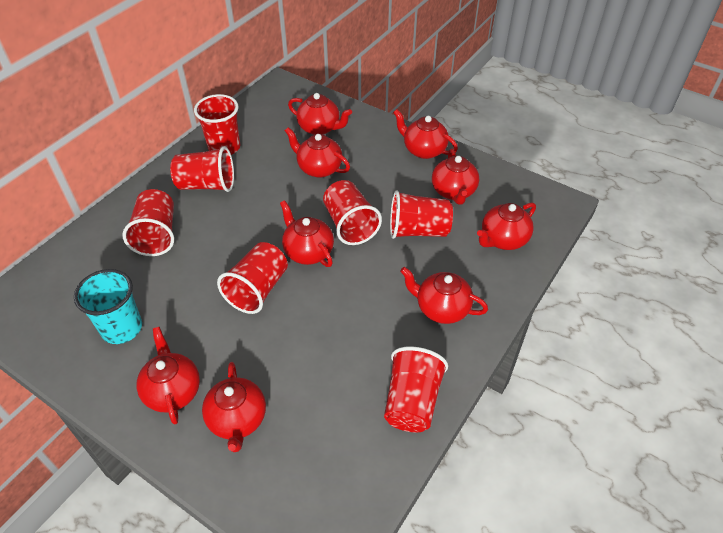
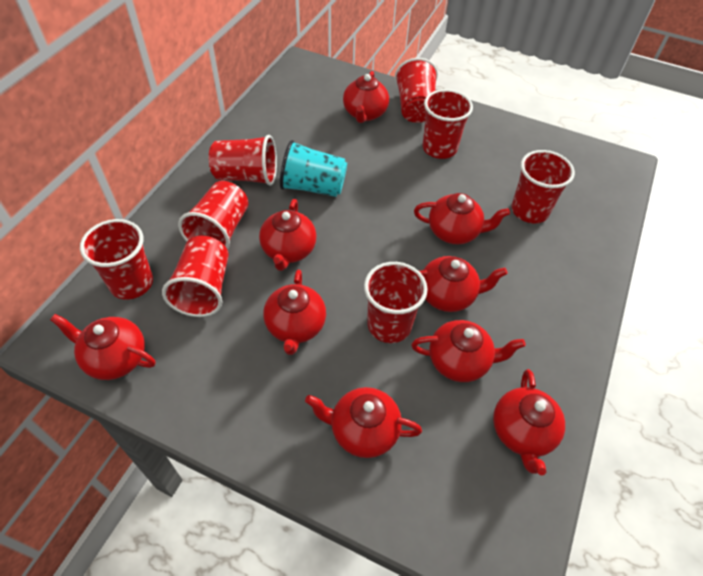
red cup: [122,189,174,256] [170,146,234,192] [194,94,240,155] [217,242,288,314] [323,180,382,245] [384,346,448,432] [390,190,453,239] = 7 -> [80,219,153,300] [162,236,229,317] [178,181,249,250] [209,135,277,186] [364,262,428,343] [395,58,438,123] [422,89,473,159] [512,150,575,223] = 8

